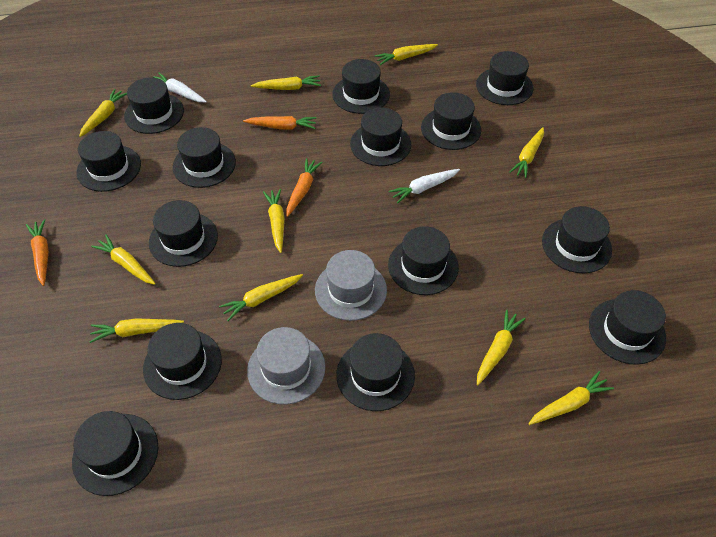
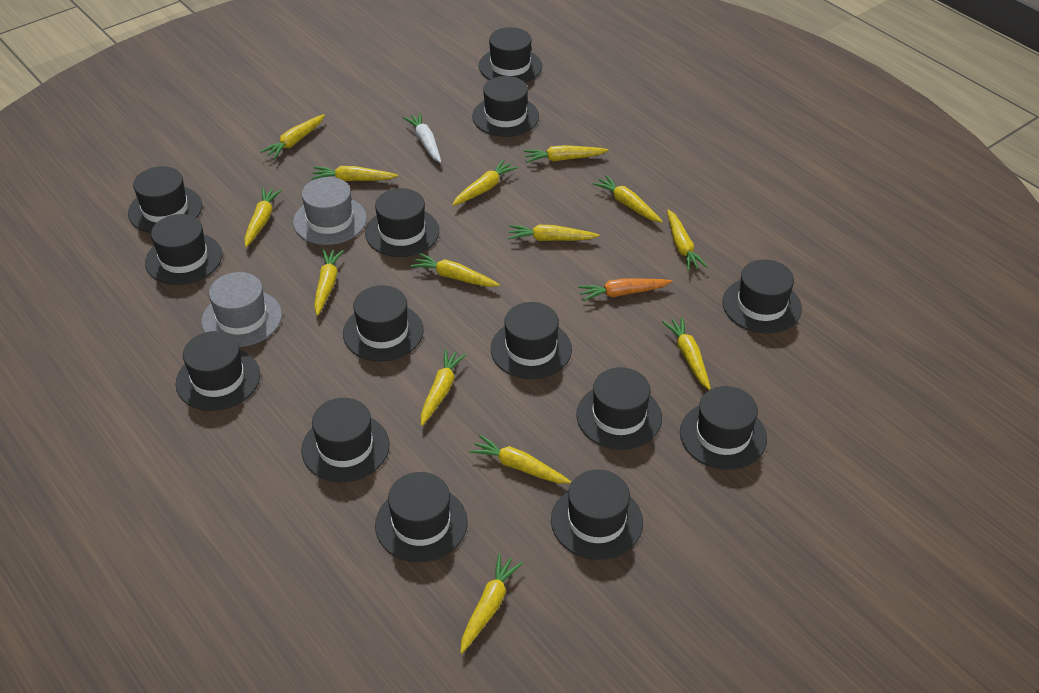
orange carrot: [26,219,49,286] [243,116,316,130] [286,158,323,217] = 3 -> [578,278,672,302] = 1
white carrot: [153,72,207,102] [389,169,460,203] = 2 -> [403,113,441,163] = 1
yellow carrot: [79,89,127,137] [90,318,184,343] [91,235,156,285] [219,274,303,321] [251,75,321,90] [263,189,285,253] [375,44,438,65] [477,310,526,385] [509,127,544,178] [528,371,614,425] = 10 -> [244,187,282,247] [260,114,325,159] [311,166,398,181] [314,249,344,316] [410,253,500,287] [421,349,467,426] [452,159,518,206] [460,554,523,654] [469,435,571,484] [508,225,600,241] [524,145,609,163] [592,175,663,223] [662,317,711,390] [667,210,708,271] = 14

